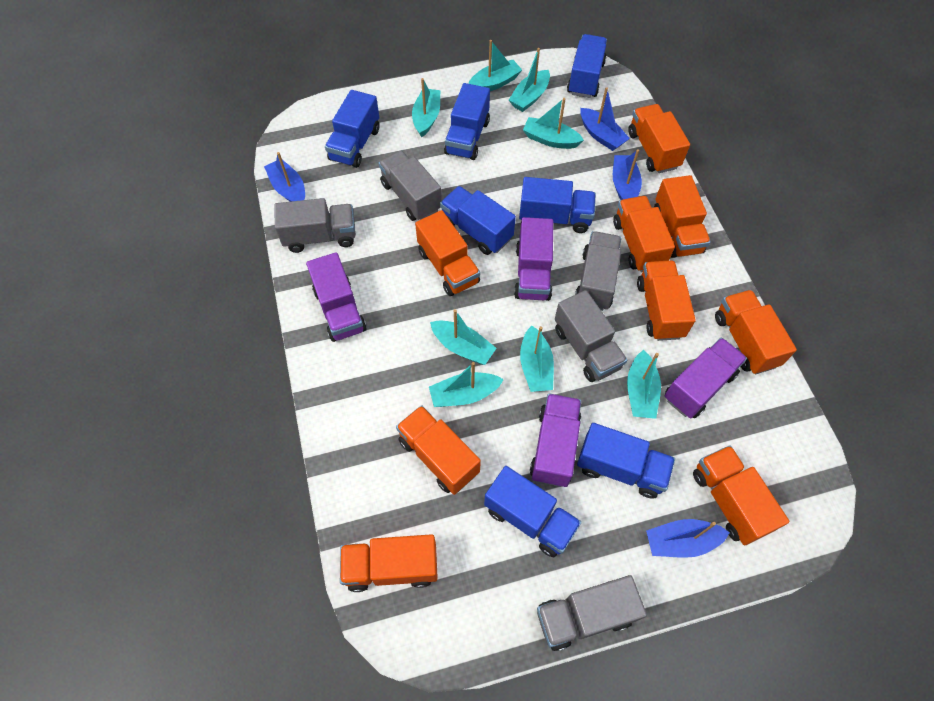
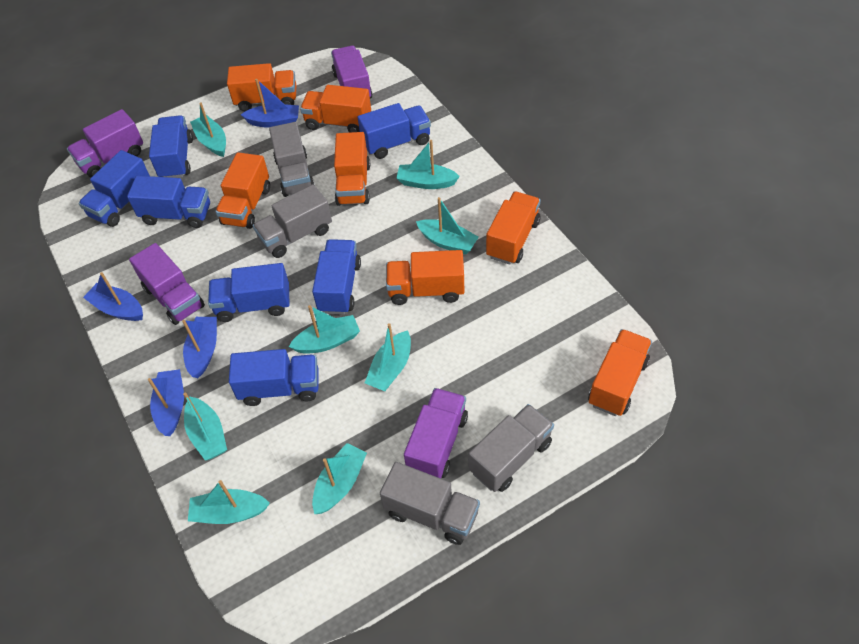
grey truck: [274,198,356,253] [379,150,442,221] [537,575,647,651] [555,290,627,382] [575,231,621,311] = 5 -> [253,184,332,258] [269,122,315,197] [380,462,480,545] [468,404,554,492] = 4
orange truck: [340,534,438,592] [396,405,481,495] [415,210,480,296] [613,196,675,272] [628,104,690,173] [637,260,696,341] [654,175,711,258] [693,445,789,545] [715,290,797,374] = 9 -> [215,152,270,229] [227,63,296,112] [300,85,371,133] [334,132,370,206] [386,250,464,305] [486,192,540,265] [588,329,652,416] = 7

